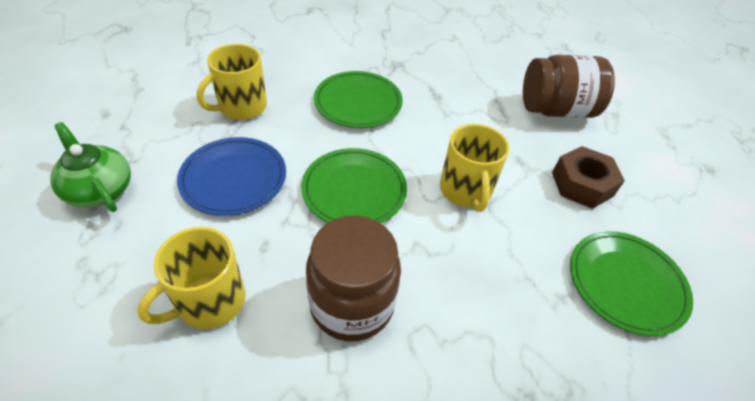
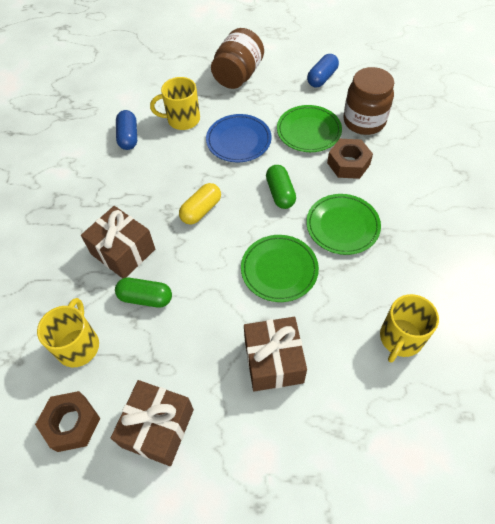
blue capsule: none = 0 -> [116,110,137,150] [307,54,339,87] = 2
brown gift: none = 0 -> [81,206,155,278] [111,380,194,466] [244,317,307,391] = 3
brown nut: [552,146,625,209] = 1 -> [35,391,100,452] [327,139,373,179] = 2
green capsule: none = 0 -> [115,278,172,307] [266,165,296,209] = 2
green teapot: [50,122,131,212] = 1 -> none = 0
yellow capsule: none = 0 -> [179,183,221,225] = 1

